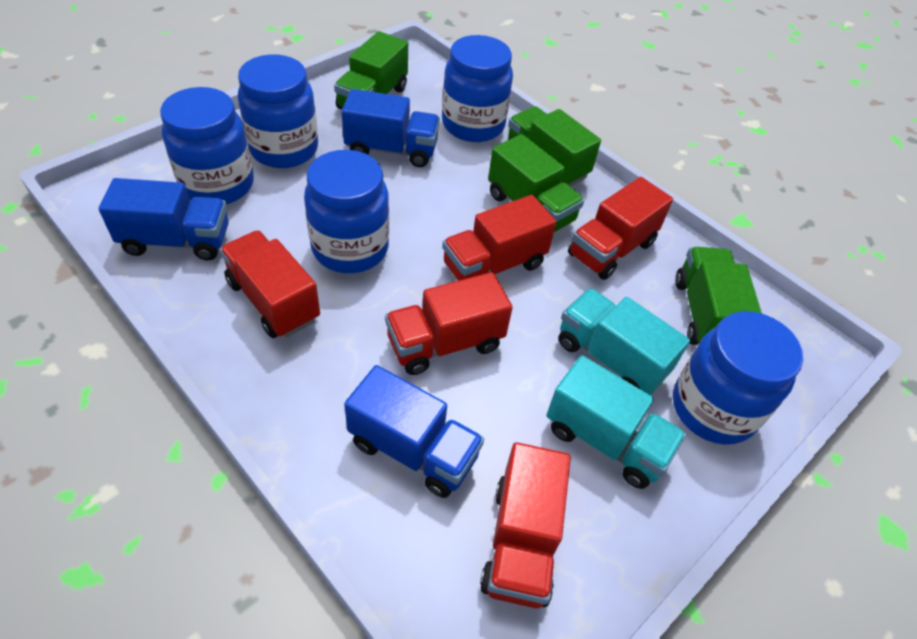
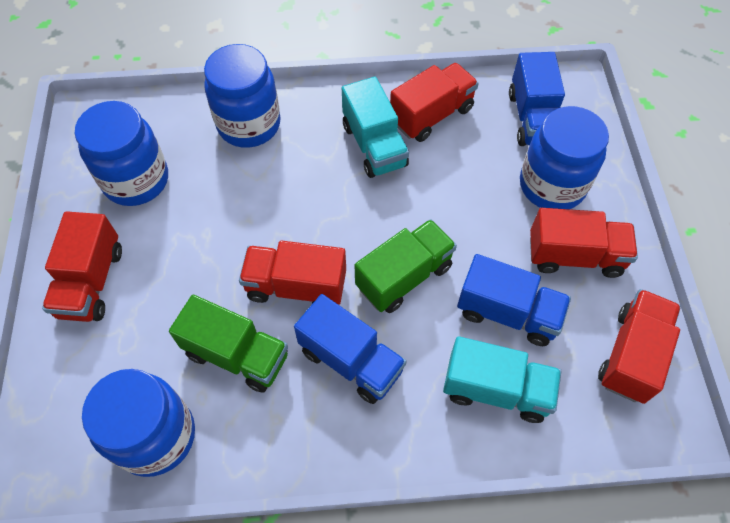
blue jar: [160,87,254,204] [238,55,318,168] [304,150,389,273] [442,35,513,142] [673,311,803,445] = 5 -> [75,101,168,206] [82,369,195,477] [204,44,281,148] [520,106,609,209] = 4
green truck: [334,31,408,109] [488,134,584,232] [508,106,601,187] [675,247,762,345] = 4 -> [169,295,288,392] [355,219,457,313] = 2

